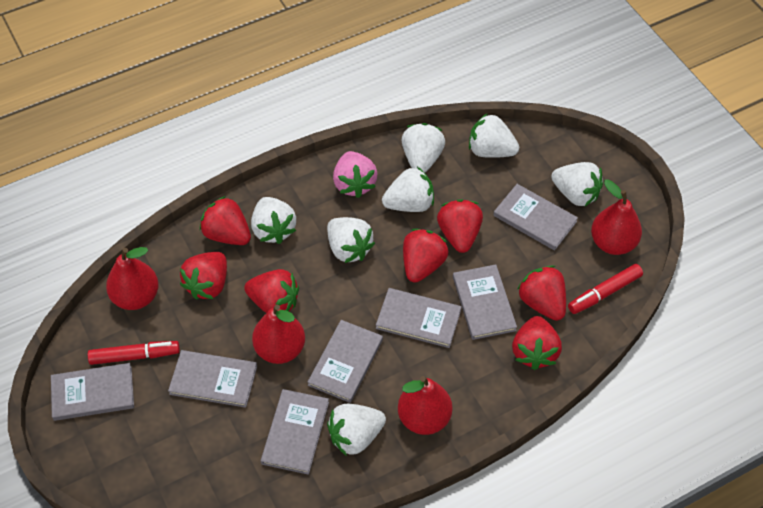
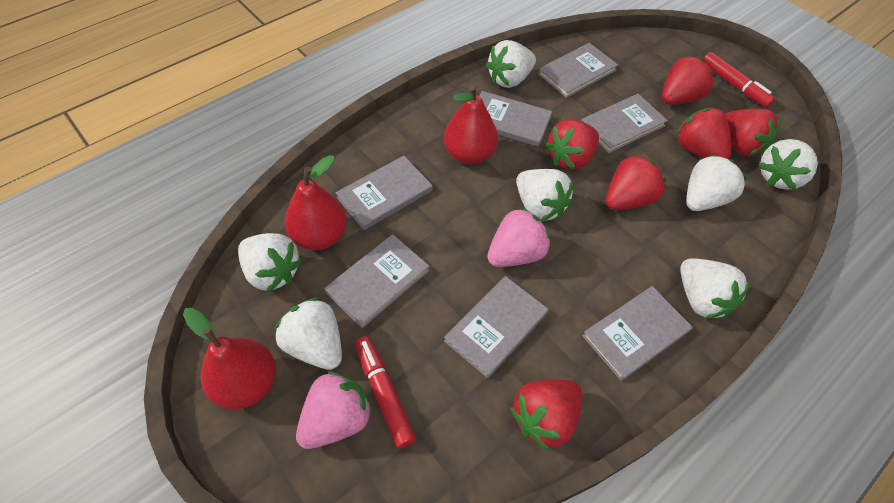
pink strawberry: [333,151,378,198] = 1 -> [296,371,373,449] [487,207,550,267] = 2
red pear: [106,247,159,310] [252,305,305,364] [398,376,453,435] [591,179,642,255] = 4 -> [183,308,276,409] [285,155,347,250] [444,85,498,165] = 3
red strawberry: [180,252,227,299] [200,196,251,245] [244,269,299,313] [403,229,448,283] [437,199,483,253] [512,316,562,370] [517,266,566,321] = 7 -> [510,379,582,451] [545,119,599,170] [606,154,667,210] [662,55,716,105] [675,108,732,159] [725,108,781,157] = 6

